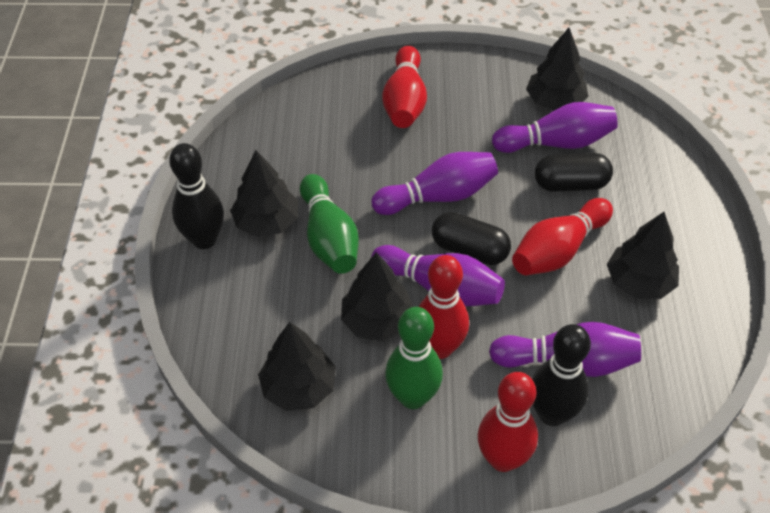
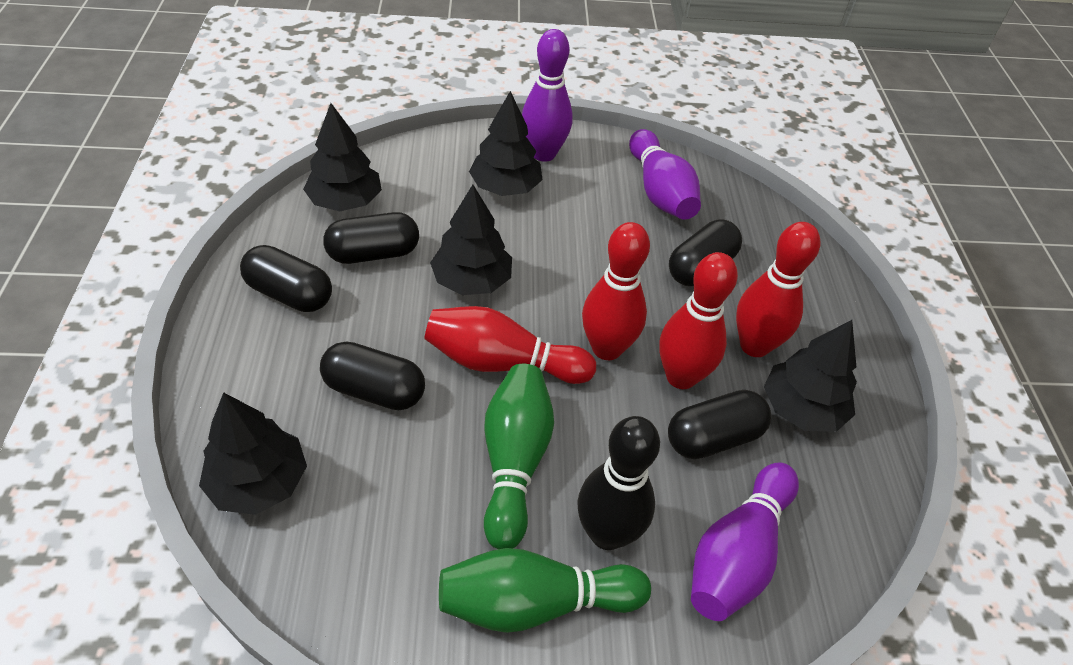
black bowling pin: [169,143,224,249] [532,324,591,426] = 2 -> [577,416,660,550] = 1
black capsule: [432,212,511,265] [535,153,613,192] = 2 -> [240,245,332,312] [320,341,425,410] [323,212,419,264] [668,390,771,459] [669,220,742,286] = 5
purple bowling pin: [371,152,498,215] [371,245,505,306] [489,322,641,377] [492,102,618,153] = 4 -> [522,29,573,162] [629,129,701,220] [691,462,799,621] = 3

